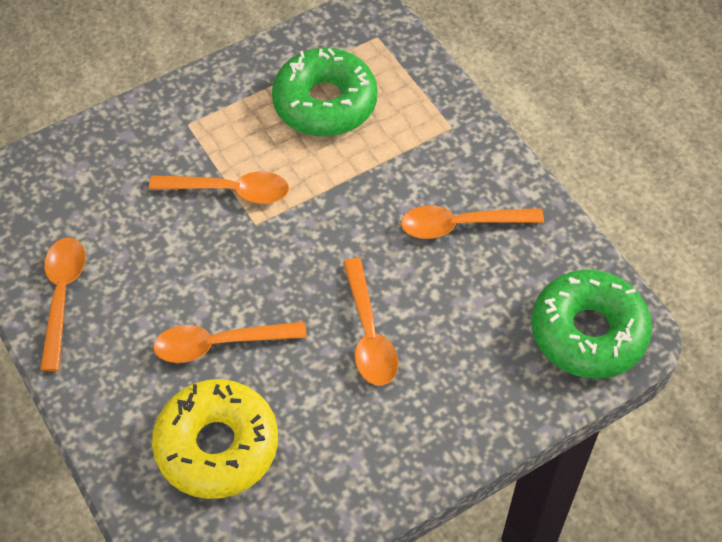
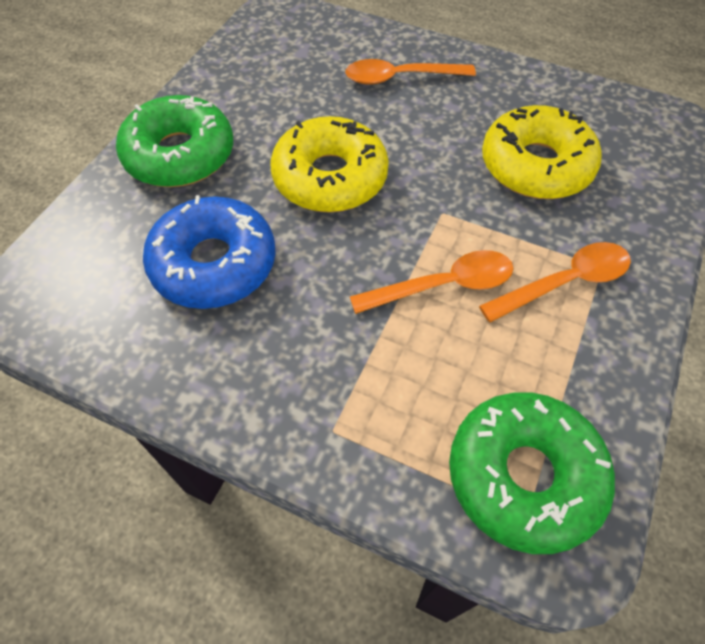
blue donut: none = 0 -> [143,195,276,309] = 1
orange spoon: [40,237,86,371] [149,171,289,204] [153,321,307,363] [343,258,398,385] [401,206,544,239] = 5 -> [345,59,476,85] [350,250,514,314] [479,242,631,323] = 3
yellow donut: [152,379,278,499] = 1 -> [270,116,389,213] [482,105,602,199] = 2

